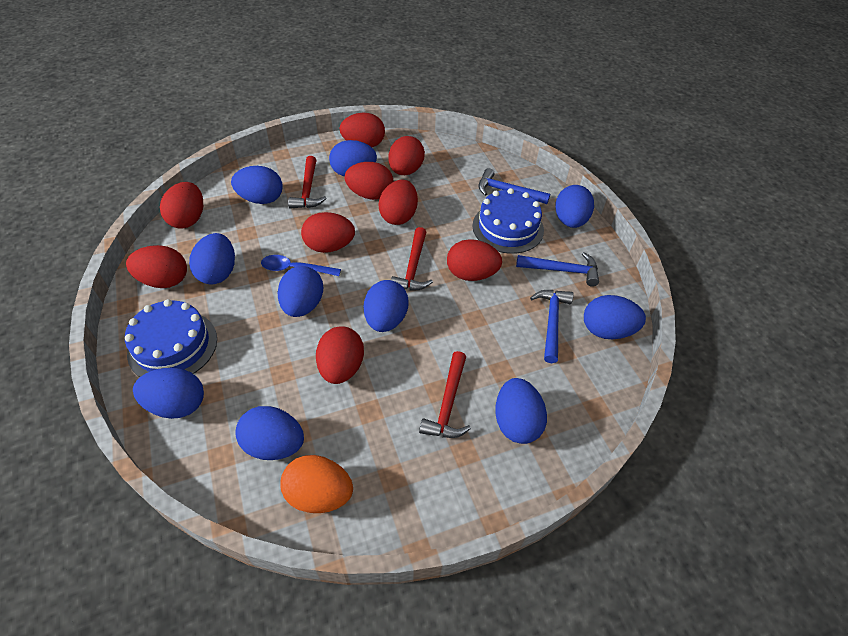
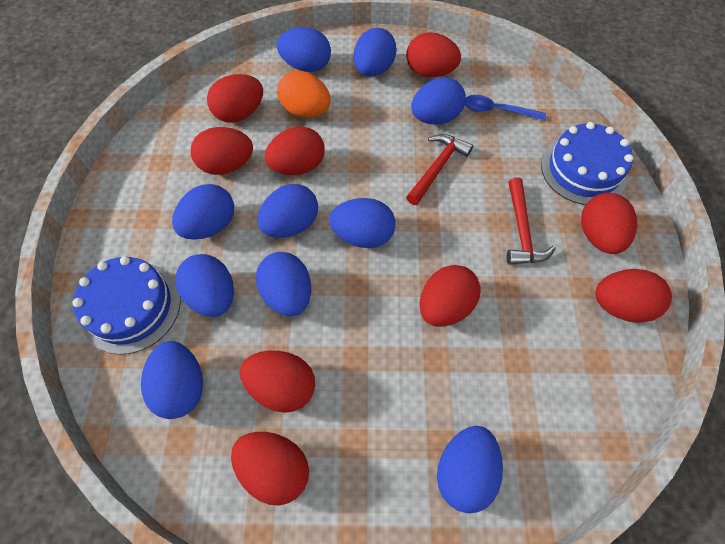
blue hammer: [478,168,550,204] [516,252,599,287] [530,290,574,363] = 3 -> none = 0
red hammer: [288,156,327,209] [391,227,433,291] [419,351,471,438] = 3 -> [406,134,473,205] [507,178,556,265] = 2

